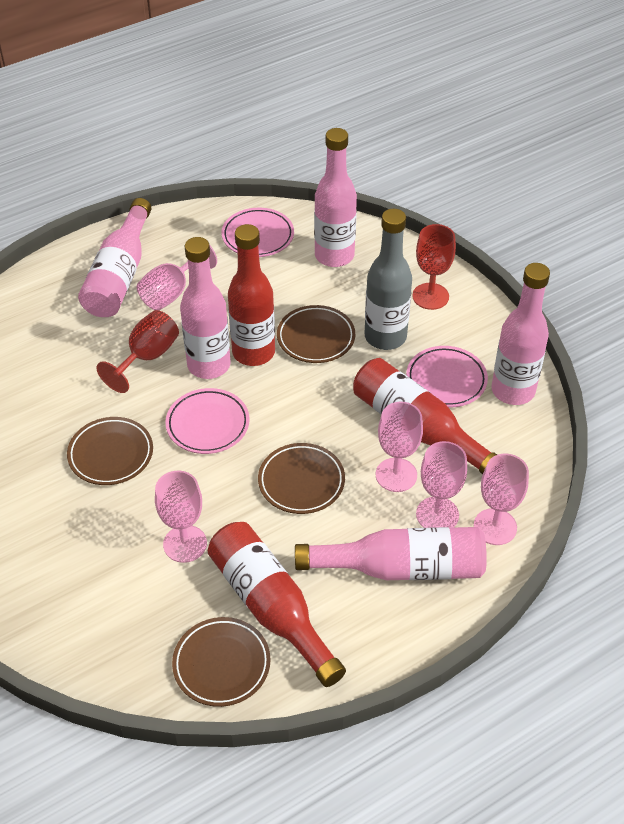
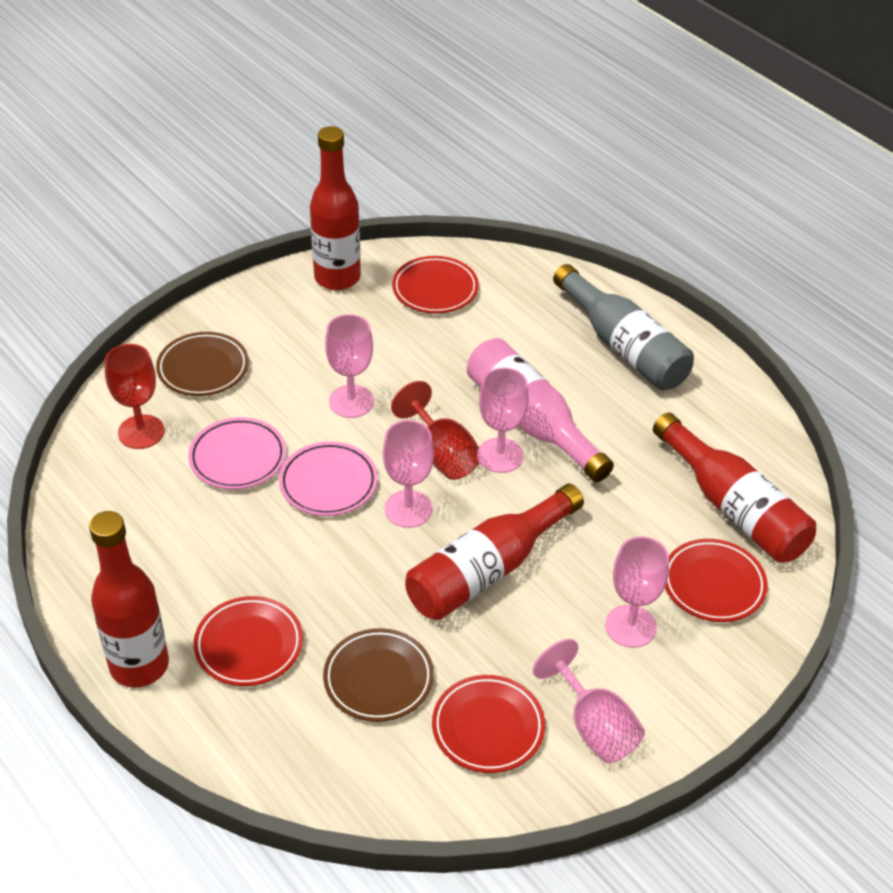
brown plate: [67,417,153,485] [172,617,270,707] [258,443,345,514] [277,305,355,363] = 4 -> [156,332,249,396] [323,628,434,722] = 2
pink bottle: [78,198,152,317] [180,237,231,379] [295,527,487,580] [314,128,357,267] [491,263,550,405] = 5 -> [467,338,614,482] = 1
pink plate: [165,388,250,454] [222,208,294,257] [406,346,488,407] = 3 -> [188,417,286,490] [279,442,378,516] = 2
red bottle: [208,522,346,687] [228,224,275,366] [353,358,497,474] = 3 -> [89,511,169,688] [310,126,361,290] [405,484,584,620] [653,413,816,563] = 4
red plate: none = 0 -> [194,596,303,686] [392,256,479,314] [432,675,545,773] [665,539,768,622] = 4

